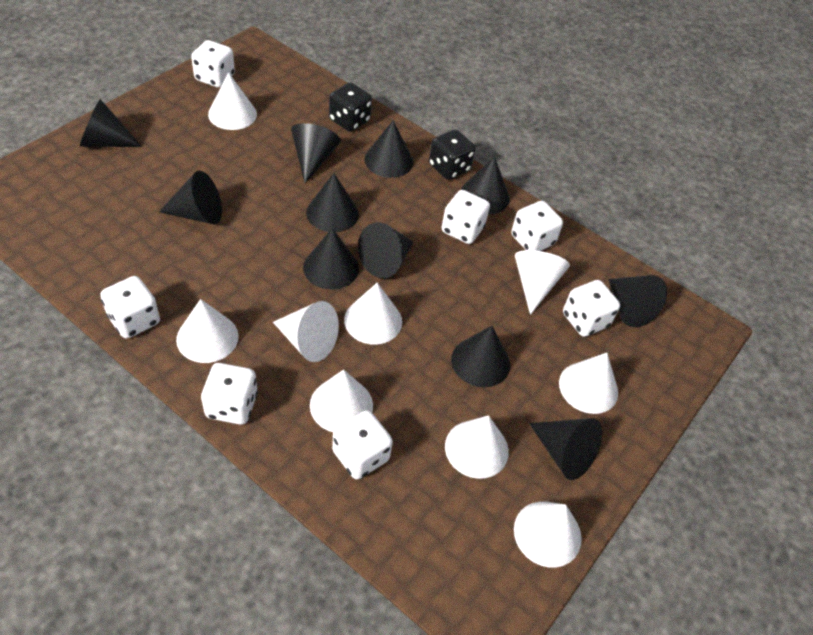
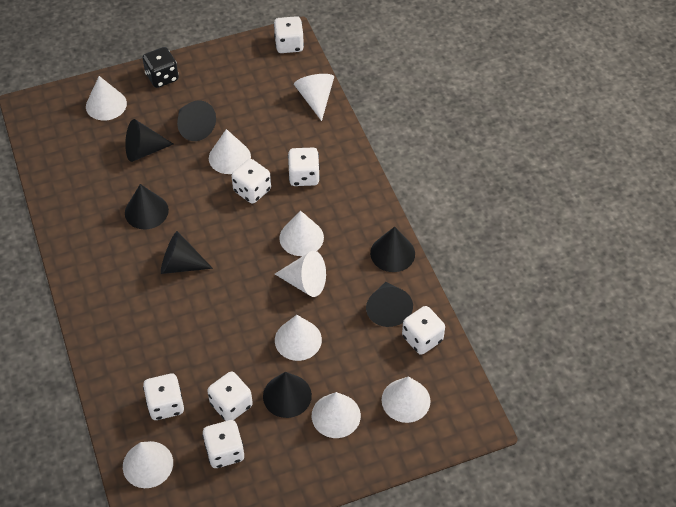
black cone: [80,99,142,147] [159,171,222,224] [291,123,341,183] [303,228,359,289] [306,173,359,232] [358,222,414,278] [365,121,413,178] [451,326,510,387] [461,156,510,214] [529,418,602,480] [608,275,667,327] = 11 -> [125,119,173,162] [125,184,169,229] [161,231,213,274] [177,101,216,141] [263,372,312,418] [366,282,413,327] [370,226,415,272] = 7
black dice: [329,82,372,132] [429,129,475,180] = 2 -> [142,47,179,88] = 1

